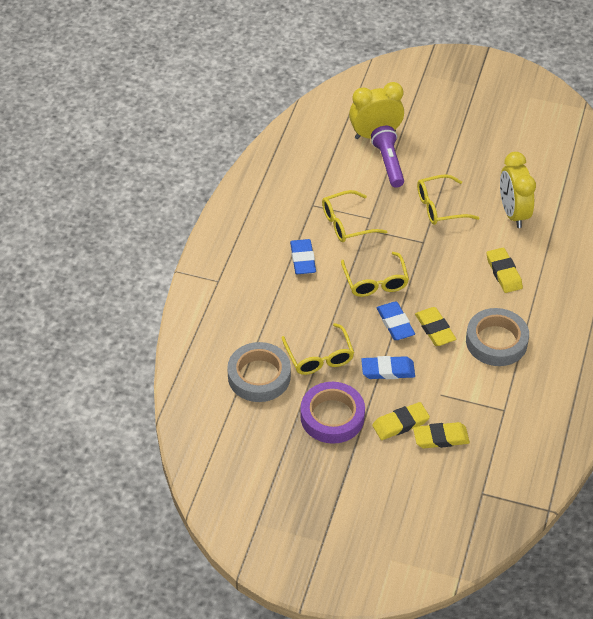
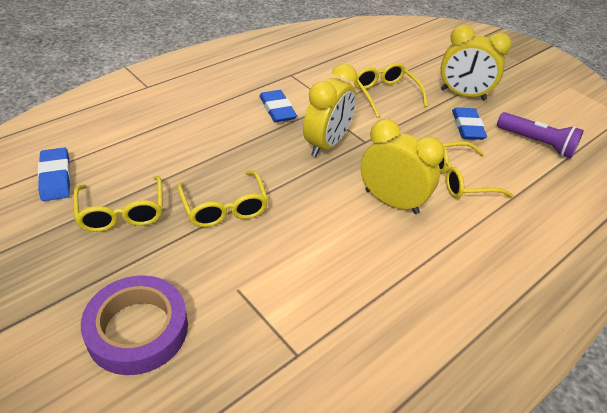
grey tape: [227,342,291,402] [466,308,529,366] = 2 -> none = 0
yellow clock: [349,82,404,139] [500,152,536,228] = 2 -> [303,64,358,157] [360,119,445,214] [441,25,511,100] = 3
yellow eraser: [372,402,430,440] [413,422,470,448] [415,307,456,346] [486,248,523,293] = 4 -> none = 0

